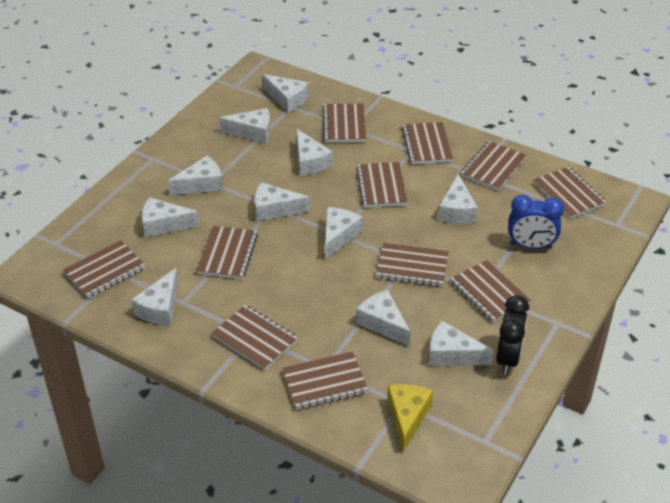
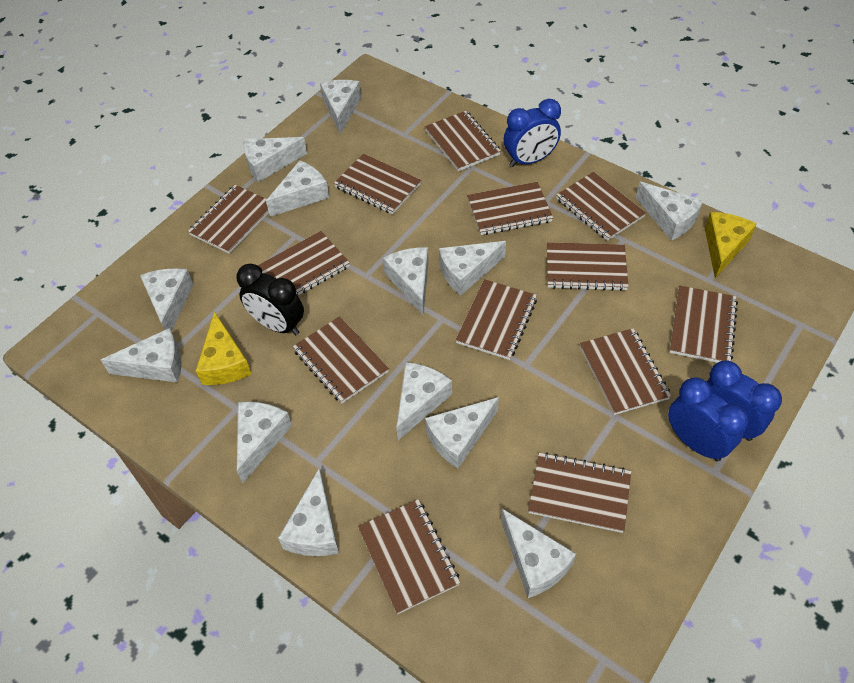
blue clock: [508,195,564,249] = 1 -> [504,99,561,167] [668,377,749,462] [707,360,782,441] = 3
brown notebook: [63,240,146,298] [196,226,258,279] [211,305,298,370] [282,352,368,409] [322,104,366,143] [356,162,408,208] [376,243,449,287] [402,122,453,164] [450,260,531,323] [461,141,527,191] [533,167,606,219] = 11 -> [188,185,269,254] [258,231,350,296] [293,316,389,403] [334,153,421,214] [358,499,460,614] [425,111,501,171] [456,279,537,360] [467,182,553,235] [528,452,631,533] [547,242,629,291] [556,172,646,241] [580,328,671,415] [669,285,738,363] = 13
white cheese: [131,268,178,326] [142,197,200,237] [168,156,223,195] [219,108,270,144] [255,182,310,221] [262,74,309,112] [296,129,333,175] [325,207,363,260] [356,290,411,347] [429,321,494,366] [438,174,478,224] = 11 -> [101,328,182,382] [140,268,194,332] [237,402,292,483] [243,137,307,182] [266,160,329,217] [278,468,339,556] [320,80,361,134] [383,247,429,316] [396,362,452,440] [425,397,499,468] [439,241,506,295] [501,509,576,598] [636,182,703,241] = 13
yellow cheese: [387,384,433,452] = 1 -> [196,311,252,385] [705,212,757,278] = 2

